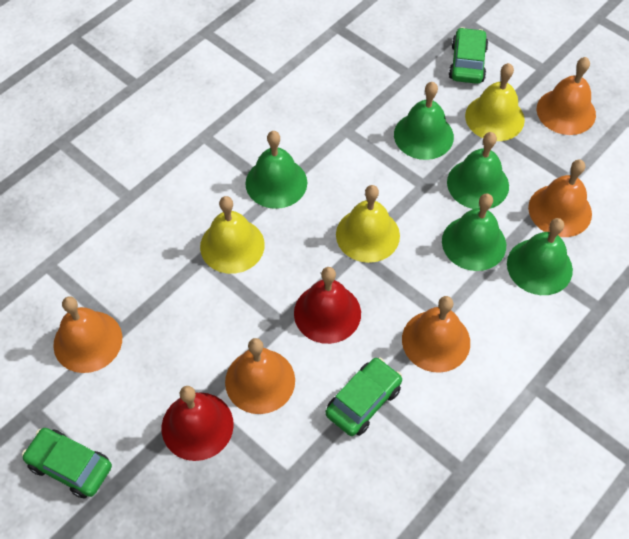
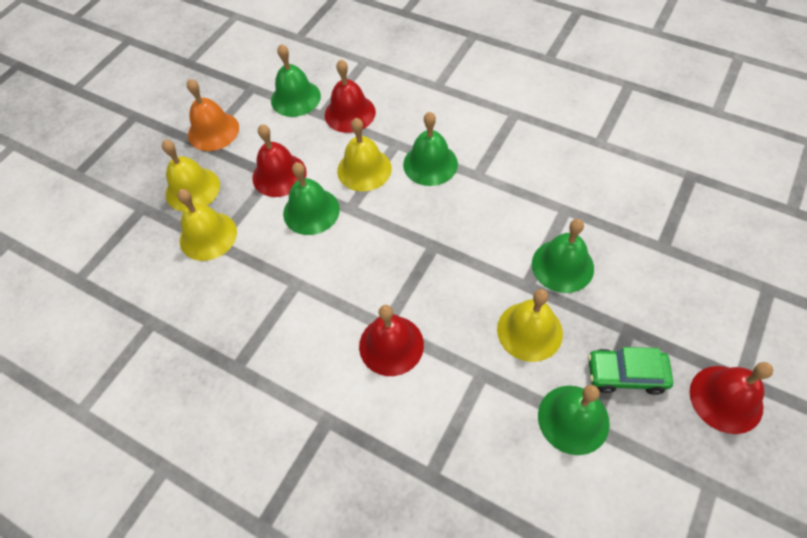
green car: [22,428,112,499] [325,357,402,436] [449,27,488,84] = 3 -> [588,347,673,395] = 1
orange bell: [53,296,122,373] [225,338,295,414] [402,296,470,373] [528,160,592,237] [537,57,596,135] = 5 -> [187,79,239,151] = 1
red bell: [162,386,234,461] [294,267,361,344] = 2 -> [252,124,307,197] [325,59,376,133] [359,305,424,376] [690,362,773,434] = 4
yellow bell: [200,196,265,274] [336,185,400,263] [465,63,525,141] = 3 -> [162,140,220,212] [177,189,237,261] [337,118,392,192] [497,289,563,362] = 4

